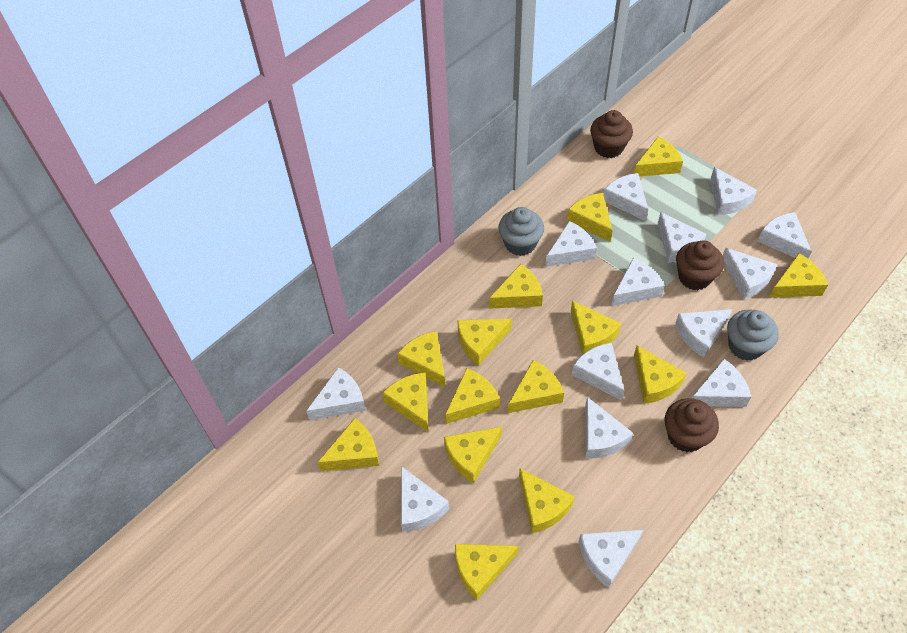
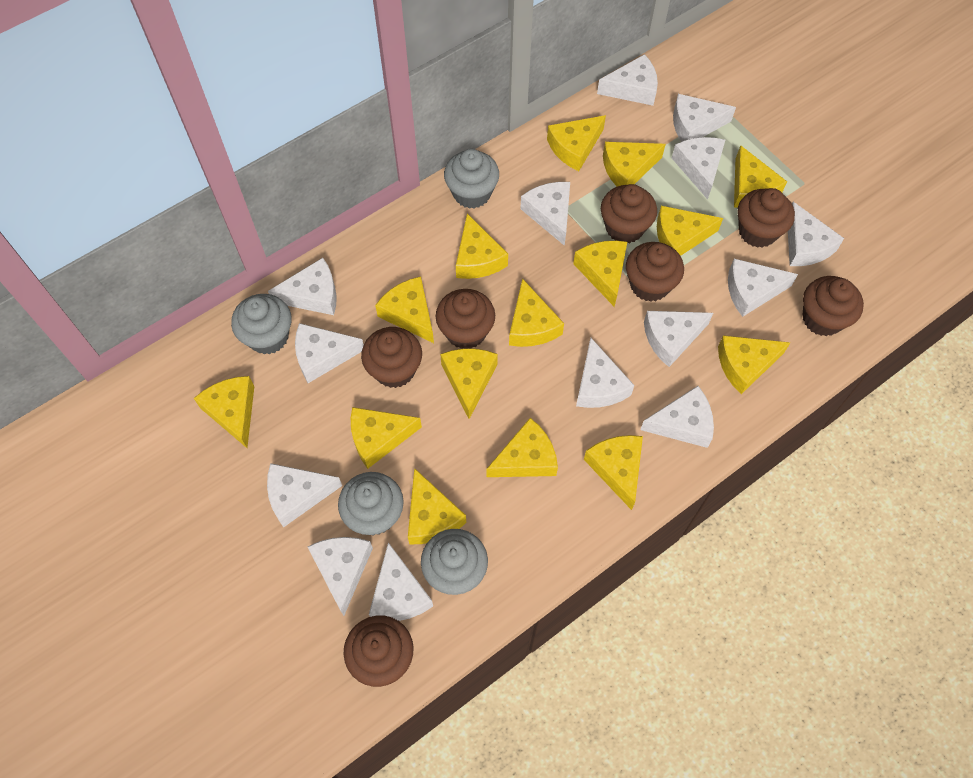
brown cupcake: [590,110,633,158] [665,398,719,452] [676,240,724,290] = 3 -> [343,615,414,687] [361,327,422,388] [436,289,495,349] [601,184,657,243] [626,242,684,302] [738,188,795,248] [803,276,864,336] = 7
grey cupcake: [498,207,544,256] [727,309,779,361] = 2 -> [231,294,292,354] [338,472,404,536] [421,529,488,595] [444,149,499,209] = 4

